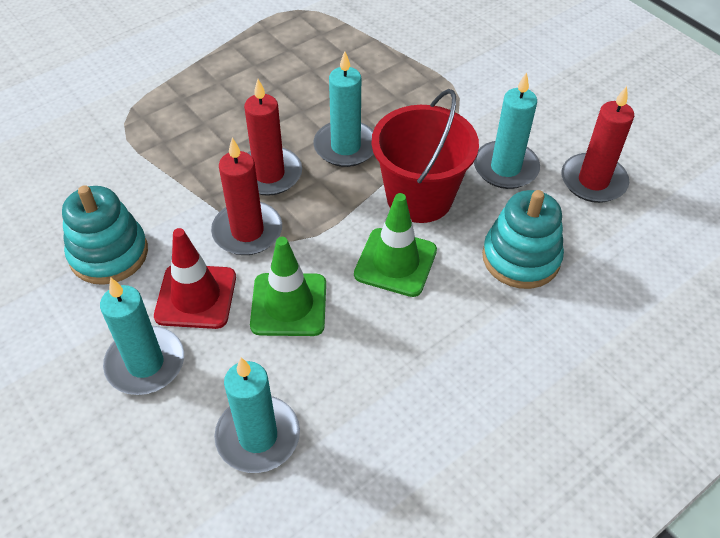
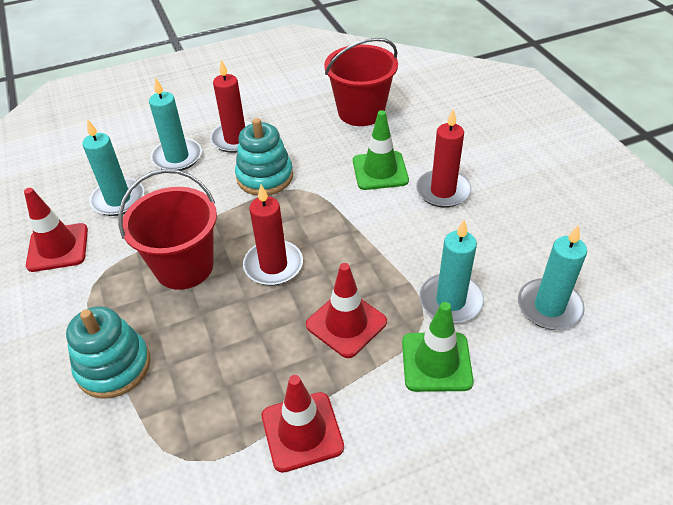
red bucket: [372,89,479,223] = 1 -> [119,169,217,290] [324,38,398,126] = 2
red traffic cone: [154,228,236,329] = 1 -> [24,188,88,272] [262,375,344,473] [306,263,387,358] = 3

